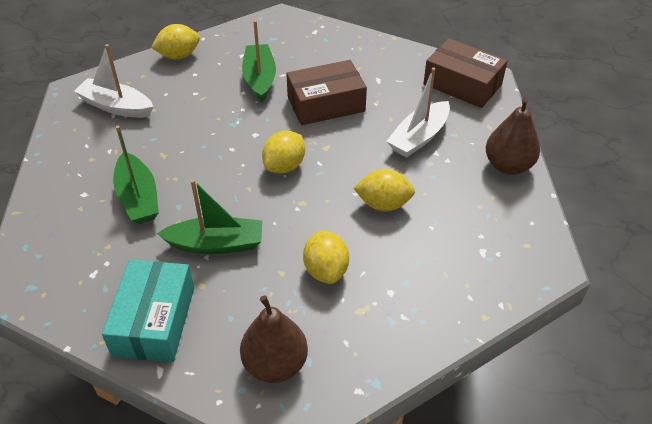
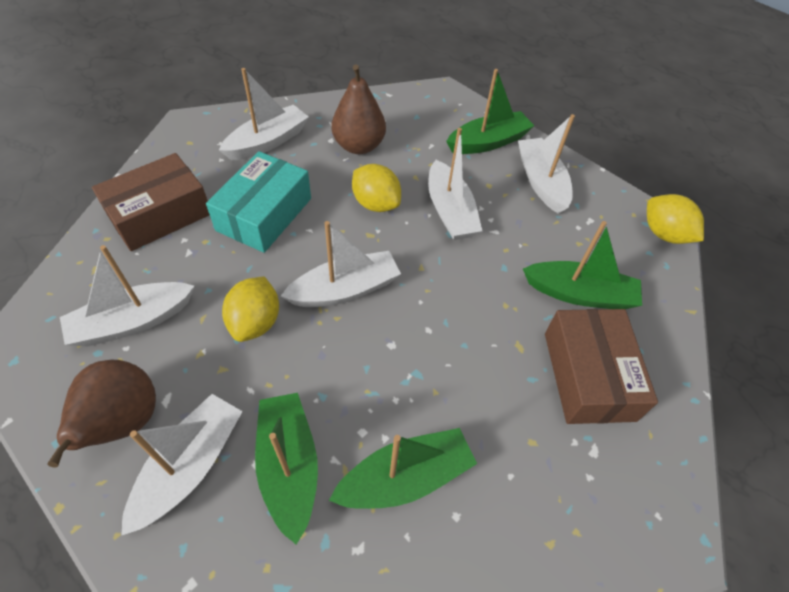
green boat: [113,125,159,224] [157,180,262,254] [242,20,276,102] = 3 -> [255,393,318,545] [329,428,477,509] [446,69,534,154] [523,221,642,309] = 4
white boat: [74,44,154,118] [386,68,450,158] = 2 -> [60,245,194,346] [121,394,243,536] [219,68,309,160] [281,221,401,307] [428,128,482,240] [518,114,575,214] = 6
yellow lemon: [151,24,200,59] [262,131,305,174] [303,231,349,284] [353,169,415,211] = 4 -> [222,277,279,342] [352,164,401,212] [647,194,704,244] = 3

